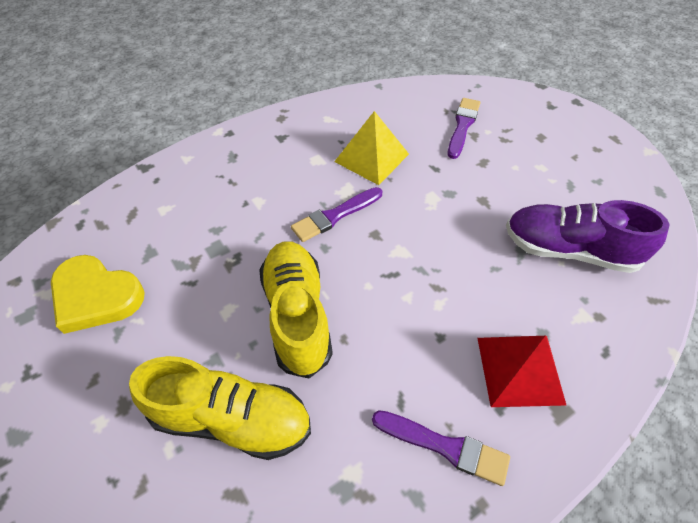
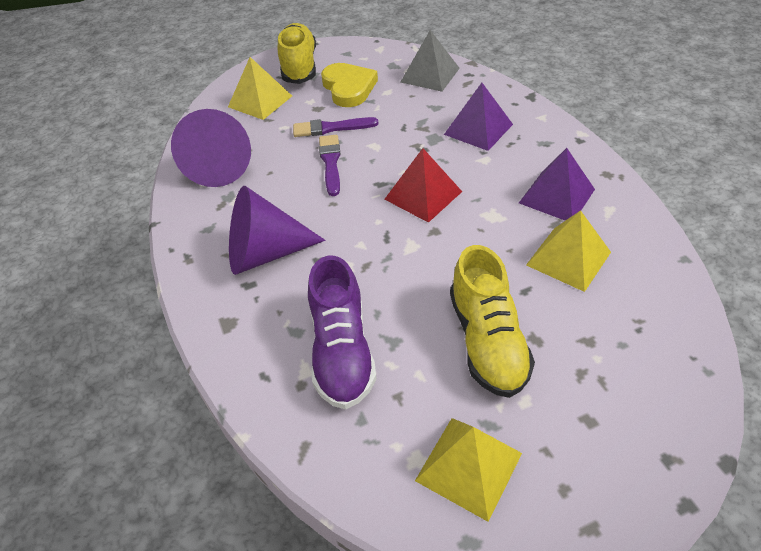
grey pyramid: none = 0 -> [401,30,460,92] = 1
purple brush: [291,187,383,242] [372,410,510,486] [448,98,480,159] = 3 -> [293,117,379,137] [319,135,341,196] = 2
purple cone: none = 0 -> [171,109,251,187] [229,186,325,275] = 2
purple pyramid: none = 0 -> [444,83,513,151] [519,148,595,221] = 2
yellow pyramid: [334,111,409,185] = 1 -> [228,57,292,120] [415,418,522,522] [526,210,611,292] = 3

